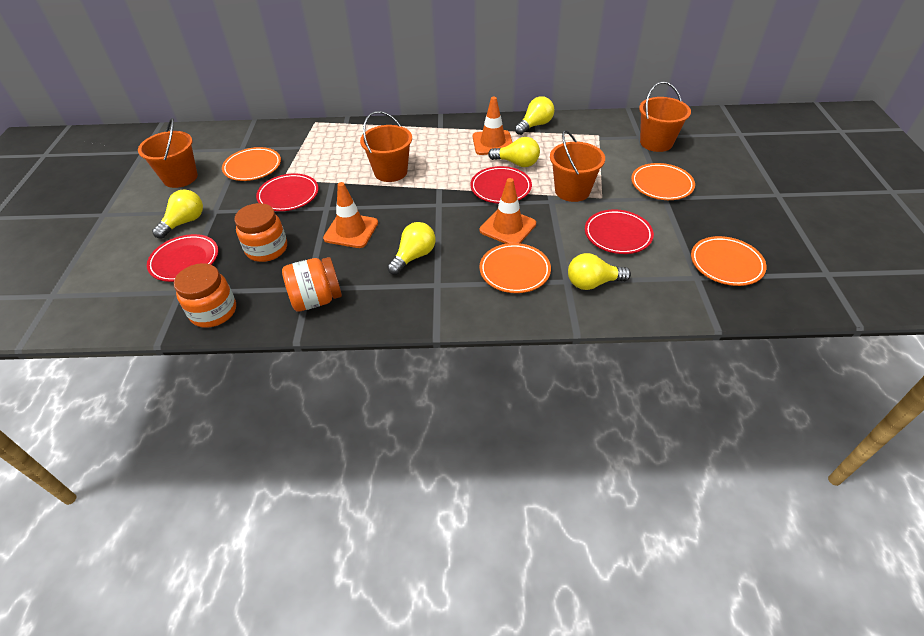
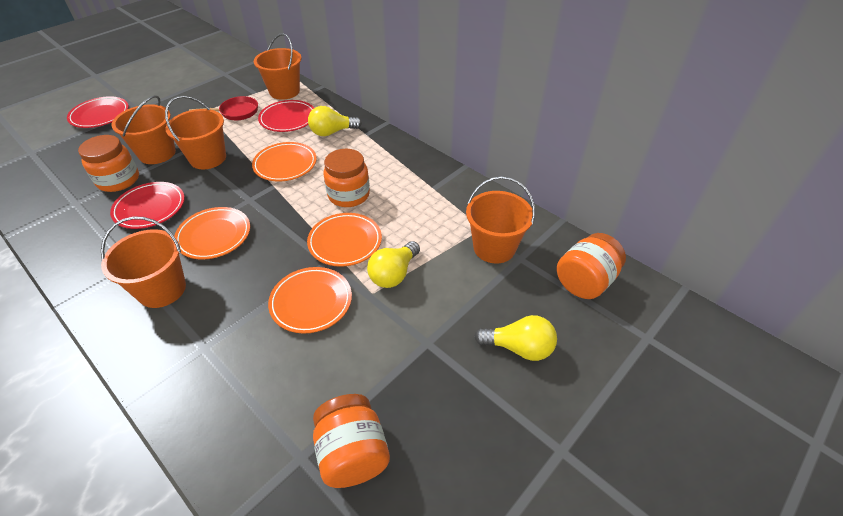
orange bucket: [138,118,198,188] [360,111,412,182] [550,130,605,202] [639,81,691,152] = 4 -> [101,216,186,308] [112,95,176,164] [165,96,226,169] [254,33,302,100] [466,176,535,263] = 5
orange jar: [174,263,236,328] [234,203,287,262] [282,257,342,312] = 3 -> [78,135,139,192] [313,394,390,488] [323,149,370,207] [557,233,626,299] = 4
orange traffic cone: [323,182,378,248] [473,97,513,155] [480,178,536,244] = 3 -> none = 0
red pan: none = 0 -> [189,96,258,120] = 1
red plate: [147,234,218,282] [256,173,319,211] [470,166,532,204] [585,209,654,254] = 4 -> [67,96,129,128] [110,182,185,229] [258,100,314,132] = 3
yellow light bulb: [152,189,203,239] [387,222,436,275] [488,137,540,167] [515,96,554,135] [568,253,631,290] = 5 -> [308,106,362,136] [367,241,420,288] [474,315,557,361] = 3

